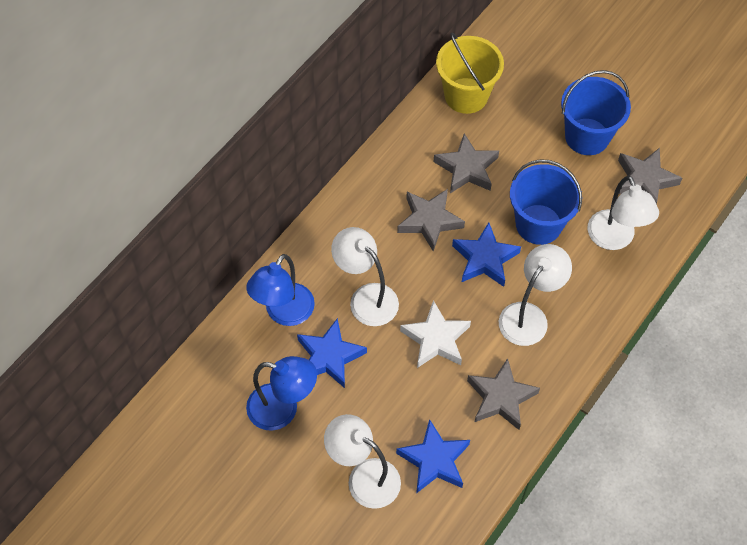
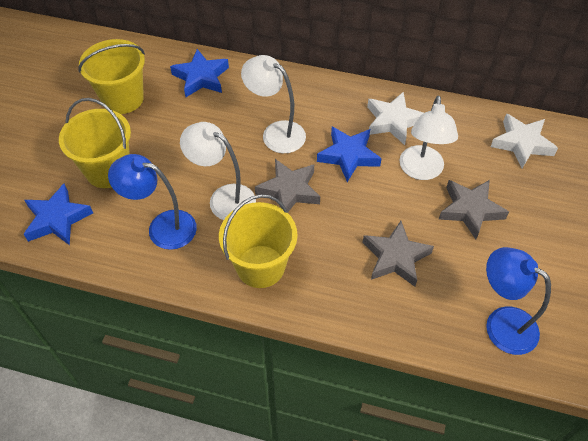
blue bucket: [510,159,582,245] [561,70,631,155] = 2 -> none = 0
grey star: [397,189,465,251] [434,134,499,193] [467,358,540,430] [618,148,682,204] = 4 -> [255,159,320,212] [363,221,434,287] [439,180,509,240] = 3
white lamp: [324,414,401,509] [331,227,399,326] [499,244,572,346] [588,175,659,250] = 4 -> [180,122,256,220] [241,55,306,153] [399,96,458,180] = 3
white star: [400,300,471,368] = 1 -> [367,92,424,145] [490,113,558,168] = 2
yellow bucket: [436,32,504,114] = 1 -> [59,98,131,188] [78,39,145,114] [219,194,297,288] = 3

